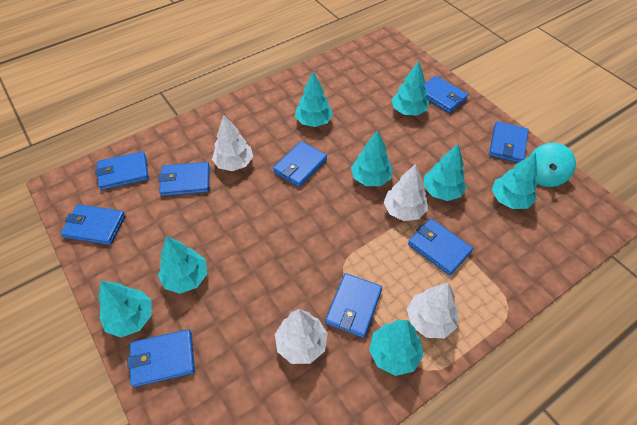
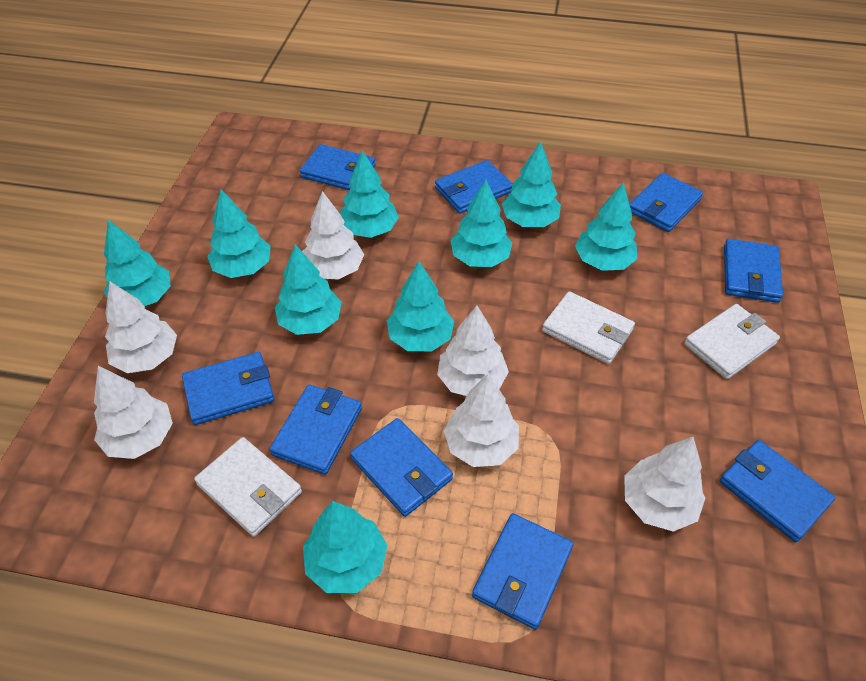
turquoise spinning top: [530,143,576,187] = 1 -> none = 0
turquoise tree: [98,281,152,337] [158,236,207,294] [295,71,333,127] [351,130,393,186] [369,320,423,376] [391,61,429,116] [423,144,467,201] [492,152,538,209] = 8 -> [104,220,171,306] [207,189,271,278] [275,244,342,335] [303,501,387,593] [340,150,399,238] [387,262,454,351] [450,180,512,267] [502,141,561,227] [575,182,637,271] = 9
white tree: [212,115,253,171] [275,309,328,364] [383,164,428,221] [407,283,458,338] = 4 -> [94,366,173,459] [105,282,177,373] [302,191,364,279] [437,306,509,396] [444,374,519,467] [624,437,705,532] = 6
white wallet: none = 0 -> [194,437,302,537] [542,291,635,364] [684,304,780,379] = 3

